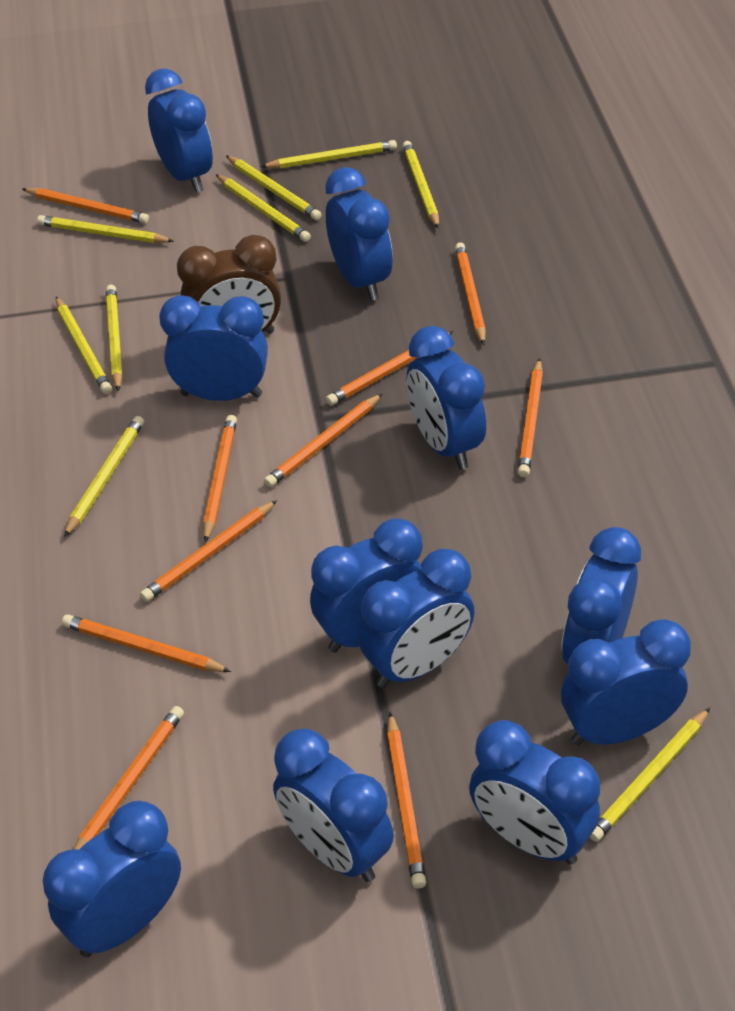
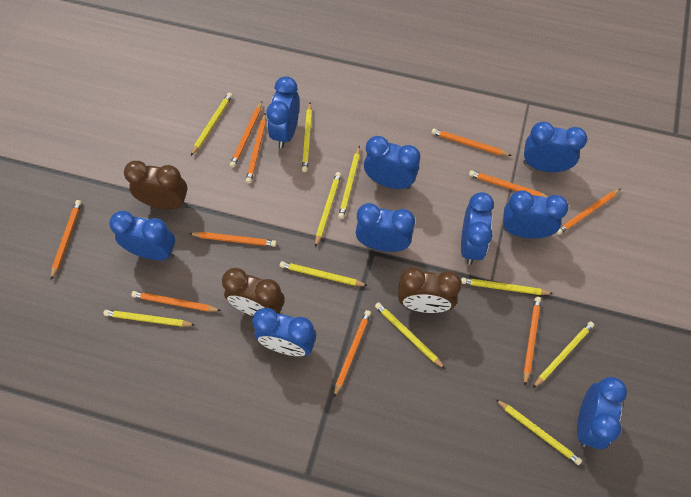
blue clock: [43,801,181,957] [145,68,213,193] [159,295,268,401] [273,729,394,882] [310,518,423,653] [325,167,393,301] [358,549,475,688] [407,326,486,470] [469,720,600,865] [561,527,641,664] [561,619,691,745] = 11 -> [109,211,175,260] [252,308,316,356] [266,76,300,148] [356,203,415,252] [364,136,420,189] [461,192,494,265] [503,190,569,239] [523,122,587,172] [577,377,627,449] = 9
brown clock: [177,235,281,334] = 1 -> [124,161,187,210] [222,268,285,316] [398,267,462,313] = 3
yellow pencil: [37,215,174,243] [56,297,112,394] [64,416,144,537] [106,285,123,392] [216,174,311,242] [226,155,322,220] [261,140,397,169] [402,141,439,229] [590,708,710,842] = 9 -> [103,310,195,327] [191,93,233,156] [280,261,368,286] [302,103,312,172] [315,172,341,247] [338,146,360,219] [375,302,445,369] [461,278,553,295] [495,399,582,465] [533,321,594,388] = 10

